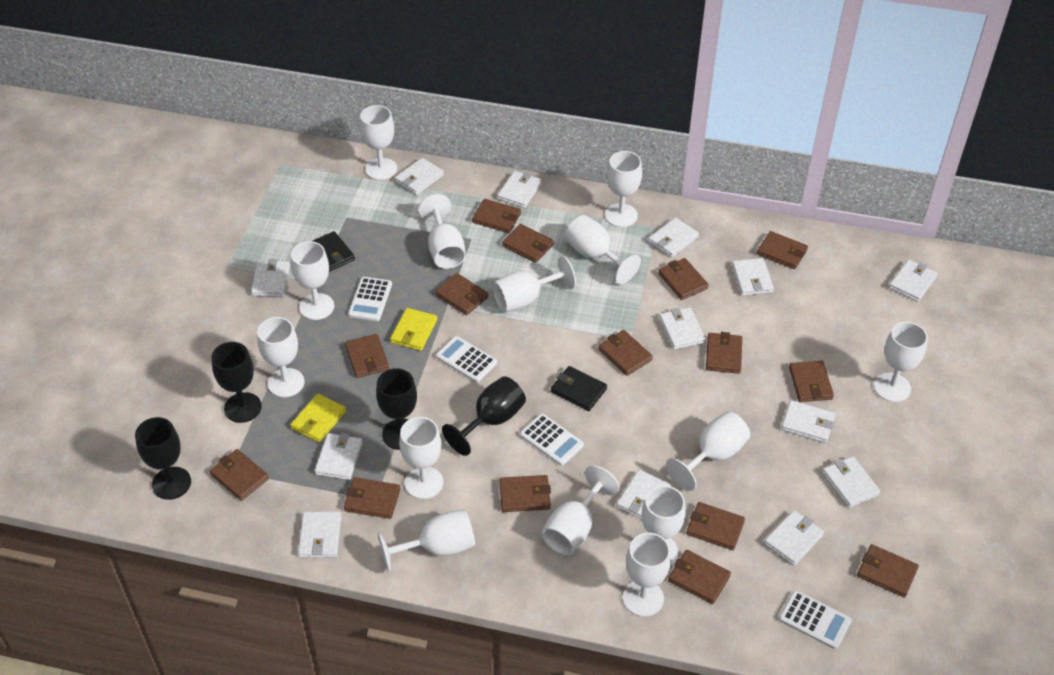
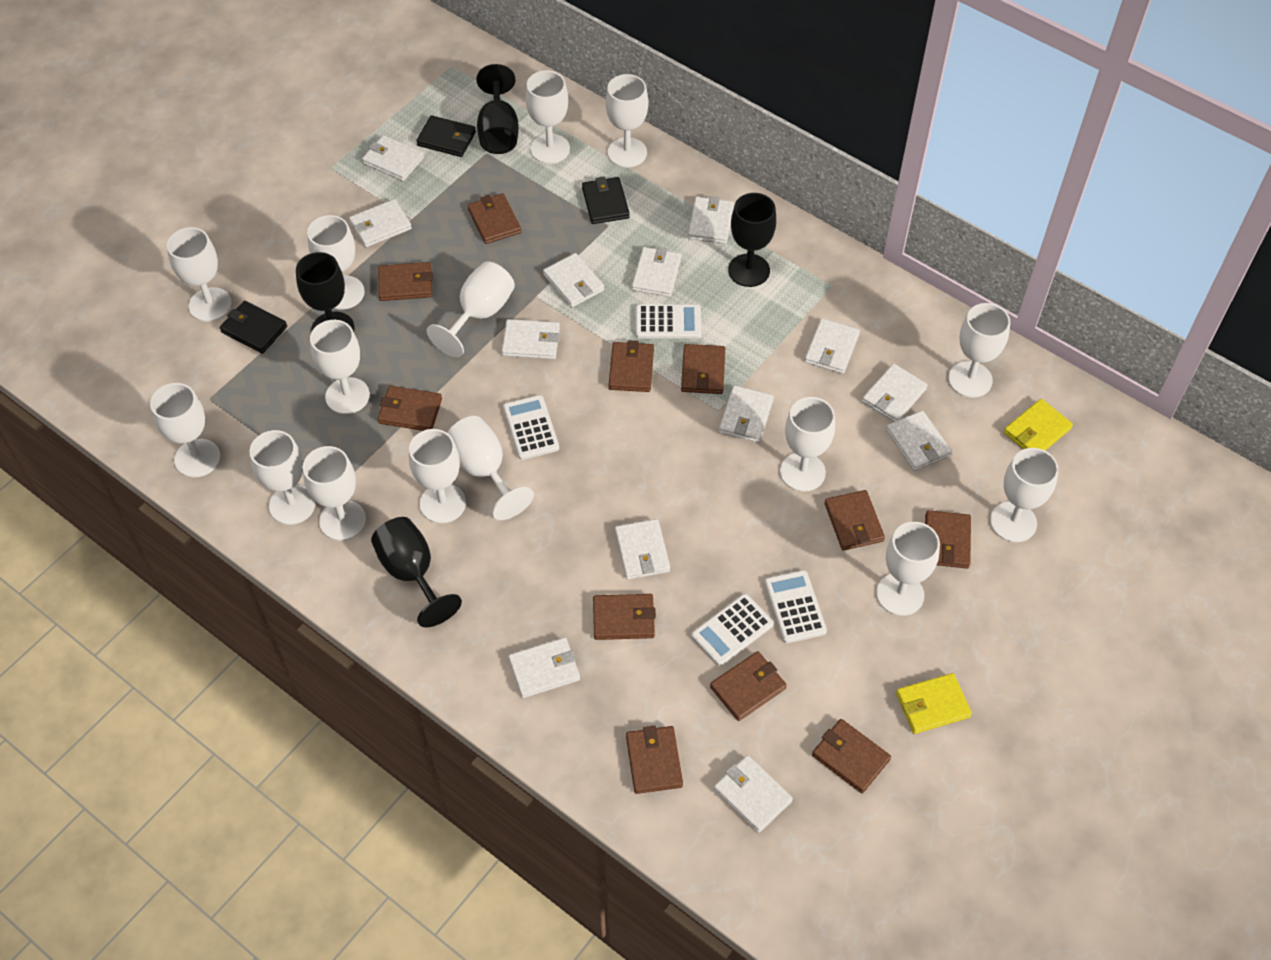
black wallet: [313,231,355,272] [551,366,607,411] = 2 -> [220,301,287,353] [416,115,476,157] [582,177,630,224] = 3
brown wallet: [210,449,269,501] [344,477,400,519] [345,334,389,378] [435,273,489,315] [472,199,521,233] [499,475,551,512] [502,224,554,263] [598,330,653,376] [658,258,709,300] [668,550,731,604] [686,502,745,550] [706,332,742,374] [757,231,808,269] [789,361,834,402] [857,544,919,598] = 15 -> [378,262,433,301] [378,386,442,431] [468,193,521,244] [593,594,656,640] [609,340,654,392] [626,725,683,794] [681,344,725,394] [710,651,787,721] [812,719,891,793] [825,490,885,551] [925,510,971,569] = 11
white goblet: [257,317,305,397] [291,241,334,320] [360,105,397,180] [378,509,475,573] [399,417,443,499] [418,194,466,269] [492,256,576,313] [541,465,620,555] [565,215,641,284] [605,151,642,227] [623,533,671,617] [642,485,686,566] [666,411,750,491] [874,322,928,402] = 14 -> [150,383,220,478] [167,227,232,322] [249,430,315,525] [303,446,366,541] [307,215,365,310] [310,320,370,414] [409,429,466,523] [427,261,515,357] [447,416,534,520] [526,70,570,164] [606,74,648,168] [780,397,835,492] [876,522,940,616] [948,303,1010,398] [990,448,1059,542] = 15

